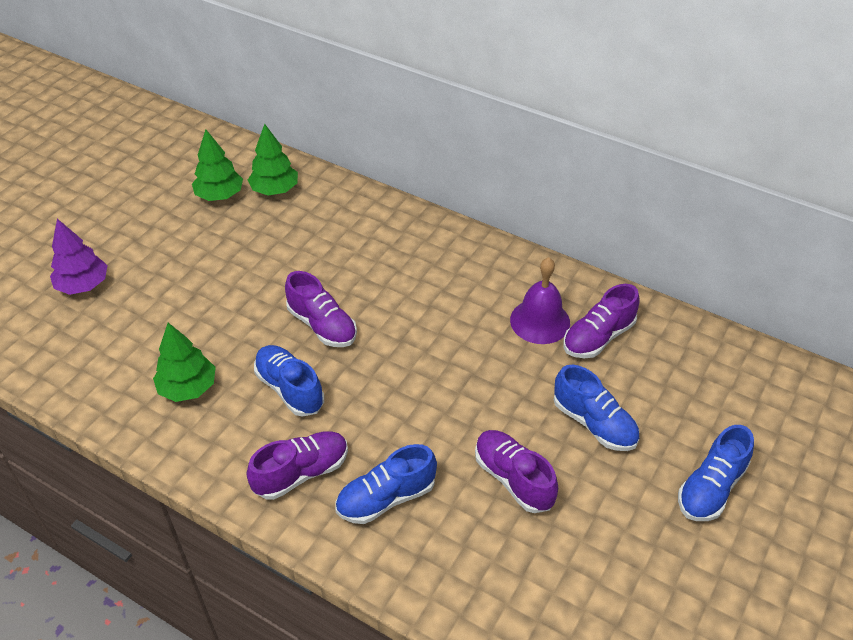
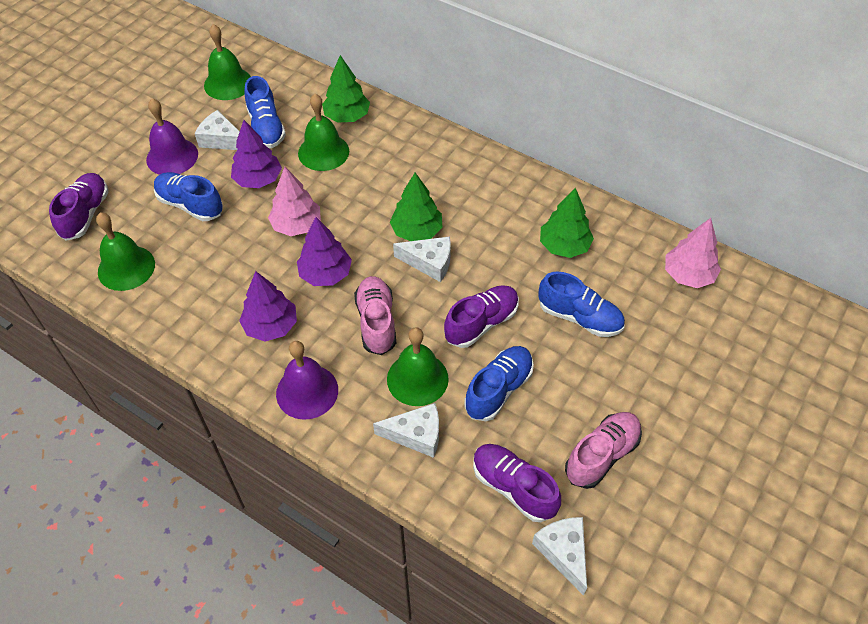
green bell: none = 0 -> [96,213,155,291] [204,24,251,100] [298,94,349,171] [387,327,449,406] = 4
pink shoe: none = 0 -> [354,276,396,355] [565,412,642,489] = 2
pink tree: none = 0 -> [268,167,321,236] [665,218,721,288] = 2
purple bell: [510,257,570,344] = 1 -> [146,98,198,175] [276,341,338,420] = 2
purple shoe: [247,431,348,500] [285,271,357,347] [475,430,558,513] [563,284,640,358] = 4 -> [49,173,109,241] [444,285,519,348] [473,444,561,522] = 3
purple tree: [50,219,108,295] = 1 -> [231,120,282,188] [239,271,297,342] [297,217,352,286] = 3
white cheese: none = 0 -> [195,110,240,150] [373,403,439,458] [393,236,451,282] [532,517,587,596] = 4

